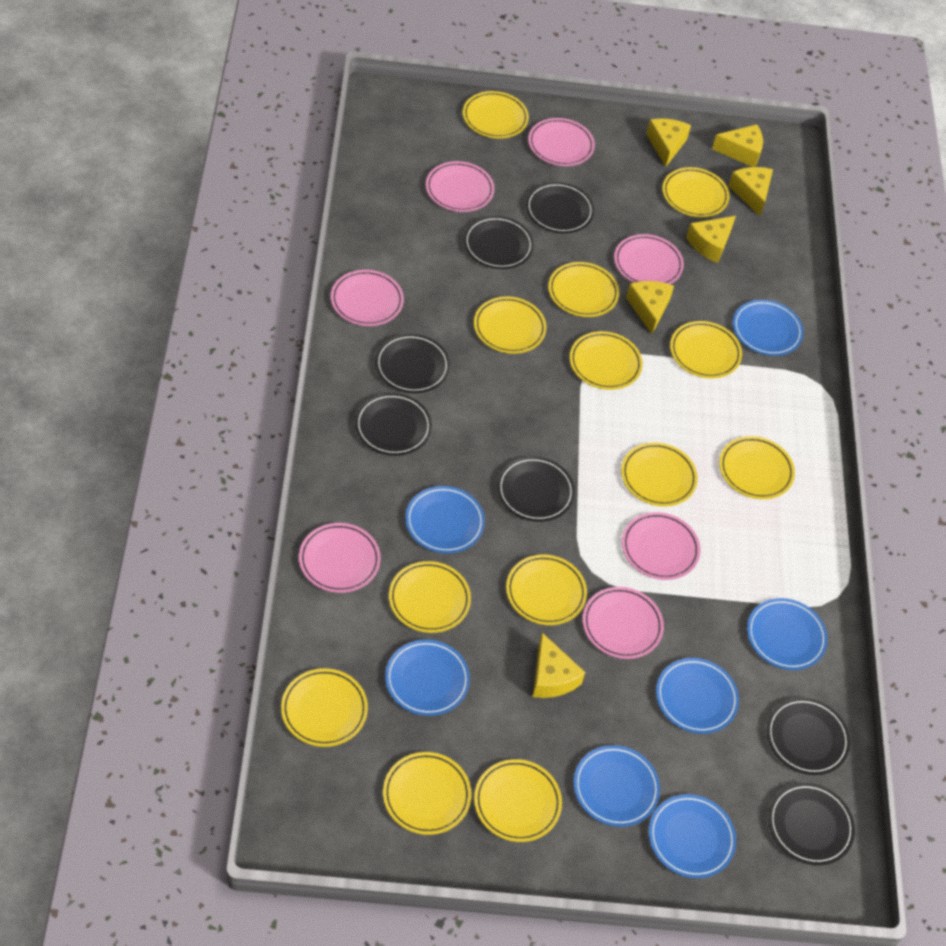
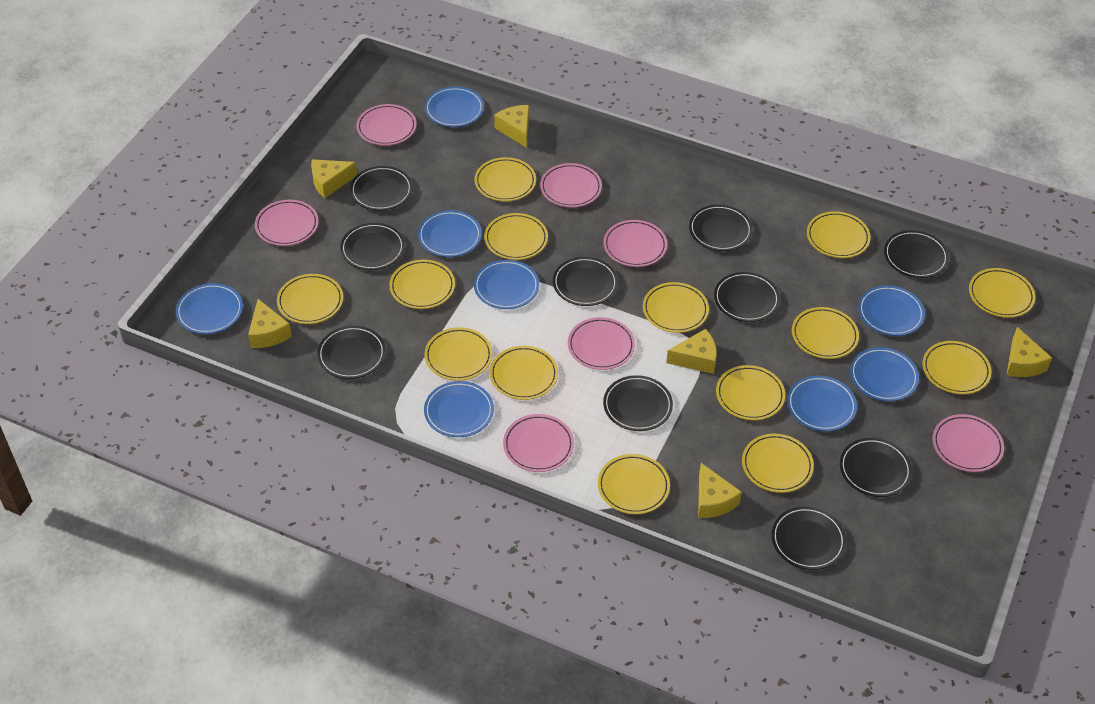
black plate: [355,393,432,456] [375,334,450,393] [464,216,534,269] [497,456,575,522] [526,182,594,233] [766,698,850,775] [768,783,855,865] = 7 -> [317,326,386,379] [340,223,405,270] [350,166,412,211] [553,257,618,306] [603,375,673,431] [689,205,753,251] [714,272,780,322] [772,506,846,570] [840,438,912,497] [884,230,949,278] = 10
blue plate: [385,640,470,716] [405,486,485,553] [574,745,660,827] [649,794,736,878] [656,658,739,734] [733,300,804,356] [747,598,828,670] = 7 -> [176,283,243,334] [418,210,482,257] [424,381,494,437] [425,87,484,127] [474,260,539,309] [787,376,857,431] [850,347,919,401] [858,285,925,336] = 8
yellow plate: [281,668,368,747] [383,752,471,835] [389,561,471,633] [463,91,529,139] [474,296,547,354] [474,759,562,842] [506,555,587,625] [548,262,619,317] [569,331,643,390] [621,442,698,506] [662,167,730,217] [670,321,742,378] [719,436,795,499] = 13 -> [277,274,343,324] [389,260,455,309] [425,327,493,381] [475,157,536,201] [484,213,548,260] [489,346,558,400] [598,454,670,514] [643,282,709,333] [716,365,785,420] [742,434,814,493] [792,307,859,359] [807,211,871,258] [922,341,991,394] [969,268,1035,318] = 14

